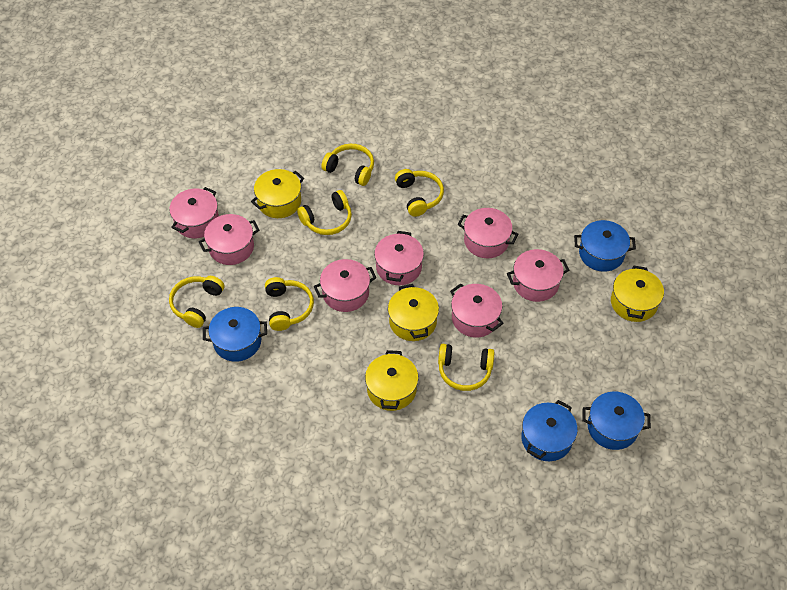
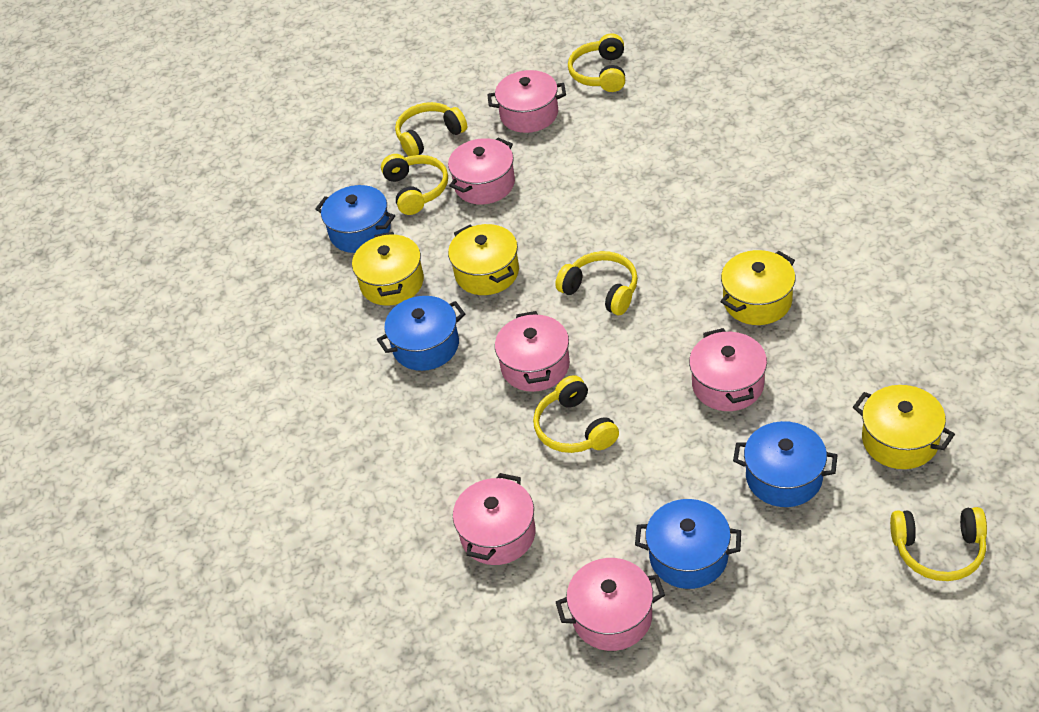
pink pot: [169,187,219,238] [198,214,259,265] [314,259,376,312] [374,231,424,285] [450,283,504,337] [458,208,518,258] [507,249,569,302] = 7 -> [448,138,515,205] [453,473,536,565] [487,70,566,133] [495,311,570,392] [556,558,665,651] [689,328,767,411] = 6

